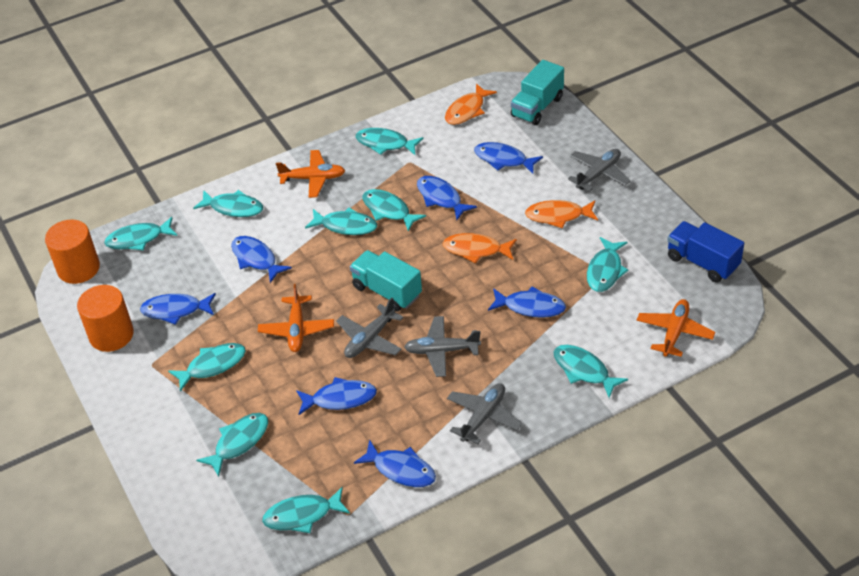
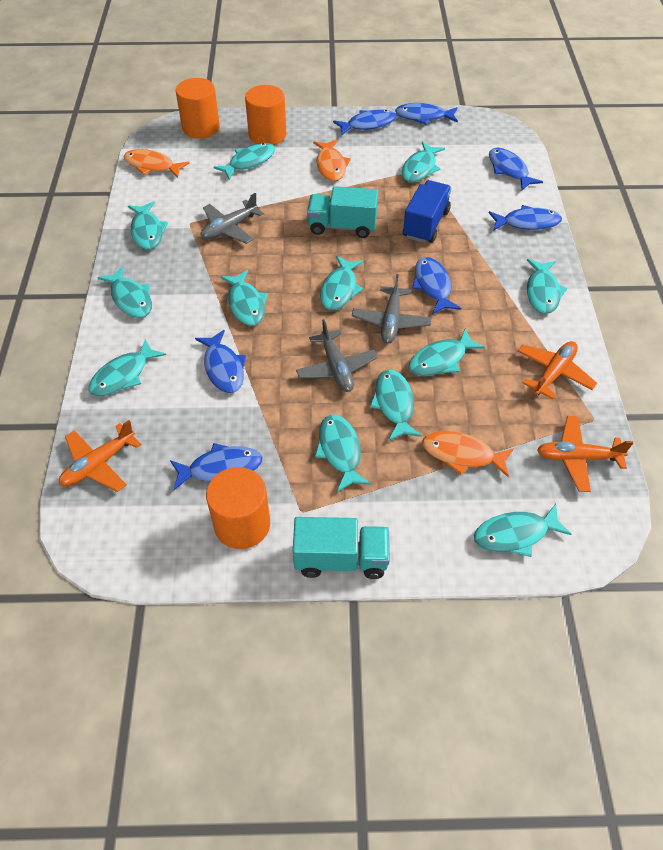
grey plane: [336,298,404,358] [404,316,481,377] [447,383,522,444] [568,149,631,191] = 4 -> [201,193,264,244] [296,319,378,392] [352,274,432,344] = 3
orange cylinder: [45,219,100,284] [77,285,134,352] = 2 -> [176,78,220,139] [206,467,270,549] [245,85,286,145] = 3
turquoise fish: [104,217,177,250] [168,343,246,392] [193,190,263,217] [196,413,268,477] [262,487,350,533] [305,208,377,235] [356,128,424,155] [362,189,426,231] [554,345,628,398] [587,237,629,292] = 10 -> [88,339,166,396] [98,266,152,318] [128,201,168,250] [214,143,275,180] [220,270,268,326] [315,415,371,492] [320,256,363,310] [370,369,422,441] [402,141,445,182] [409,328,485,376] [474,504,572,557] [527,259,567,314] = 12

